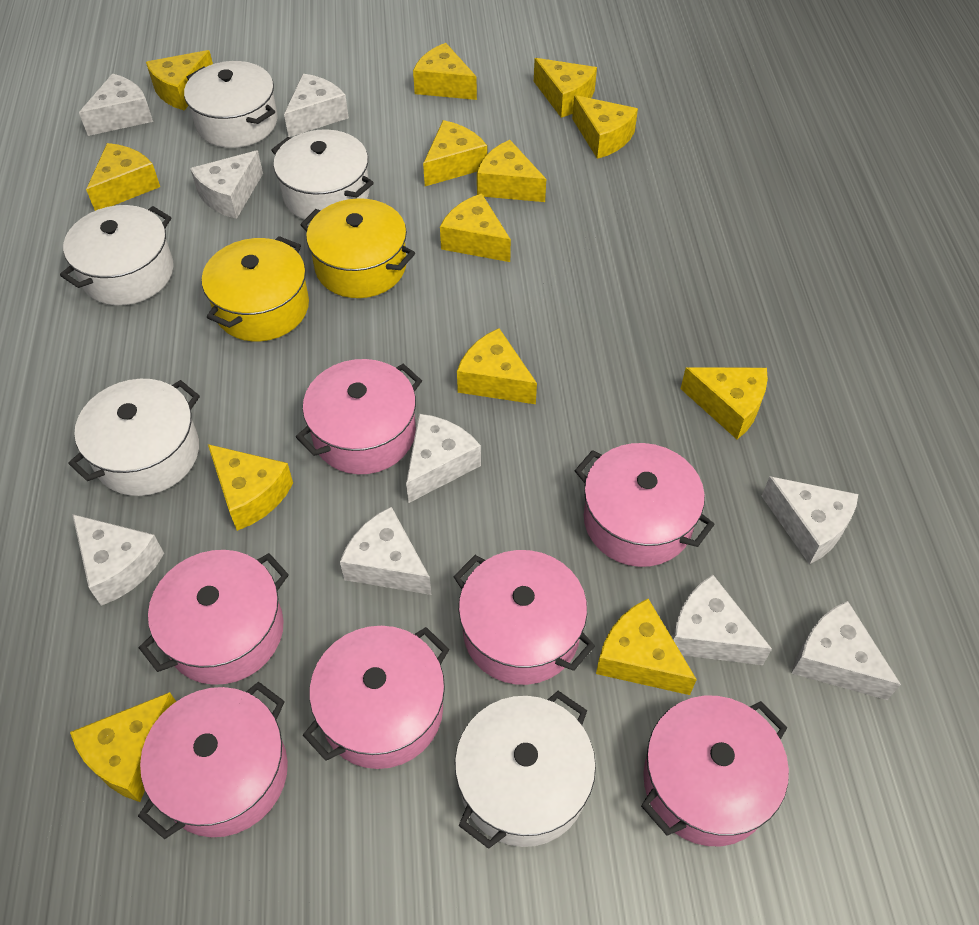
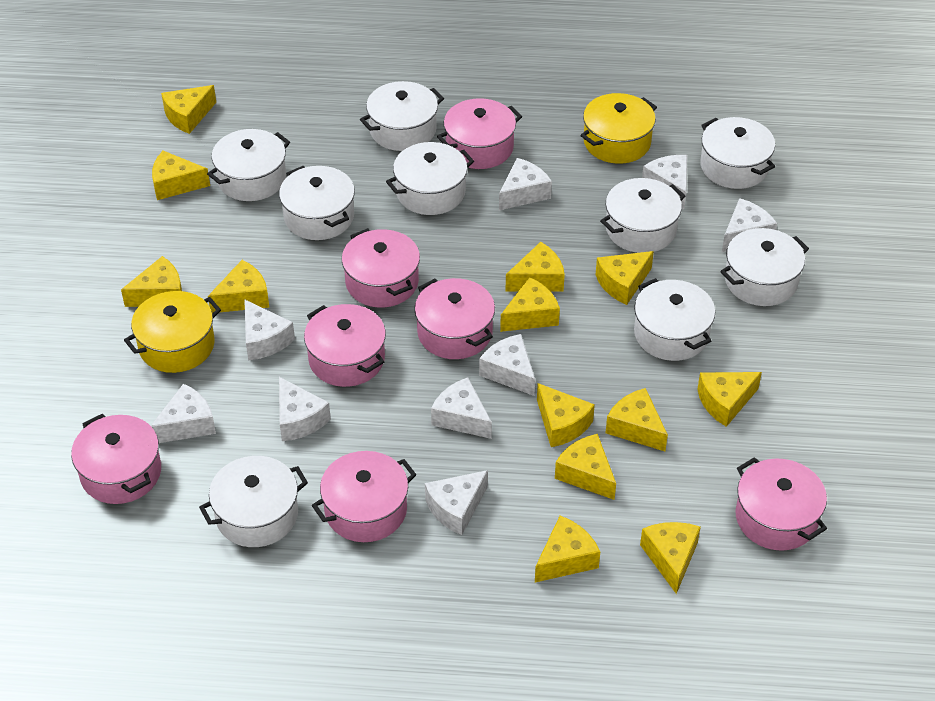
white pot: [60,205,174,305] [68,379,200,496] [184,61,278,148] [271,129,374,220] [455,691,596,849] = 5 -> [199,456,308,547] [207,129,290,201] [279,166,355,240] [360,81,444,151] [386,142,474,215] [600,178,685,253] [634,278,715,361] [700,117,775,189] [720,228,809,306] = 9

